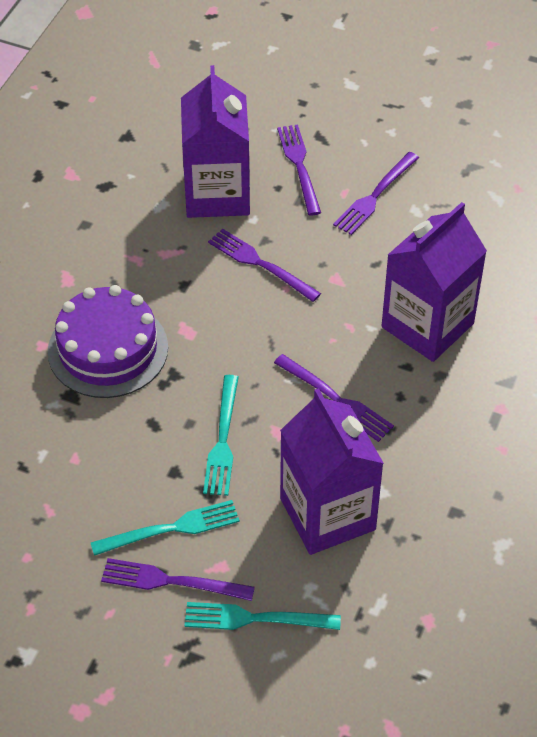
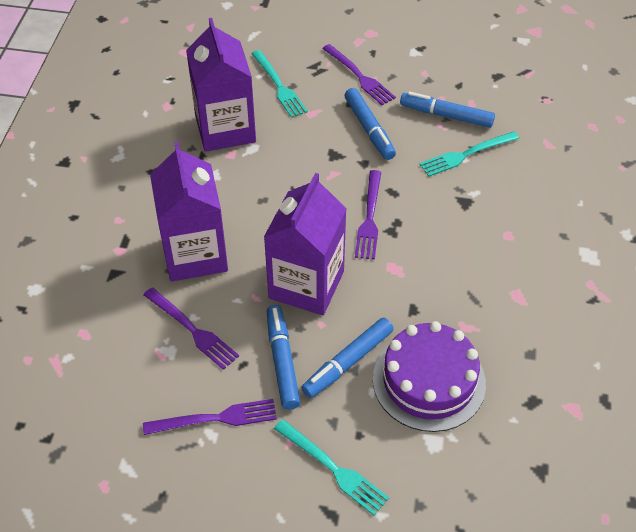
blue marker: none = 0 -> [267,305,300,410] [301,317,394,398] [344,88,396,160] [400,91,495,128] = 4
purple fork: [101,558,255,601] [208,228,321,302] [274,354,394,442] [277,124,321,216] [333,152,419,235] = 5 -> [143,399,277,435] [144,287,239,370] [322,44,396,105] [355,170,381,260] = 4

